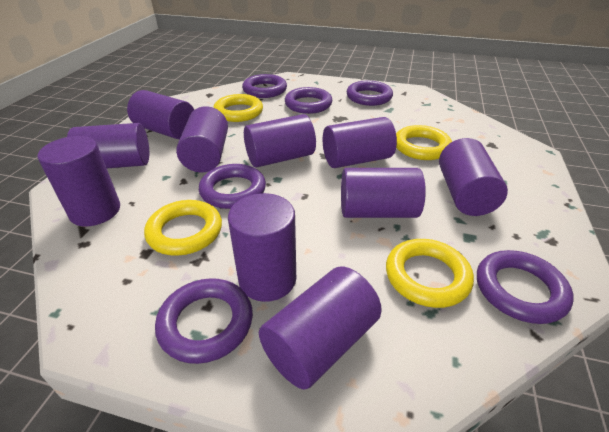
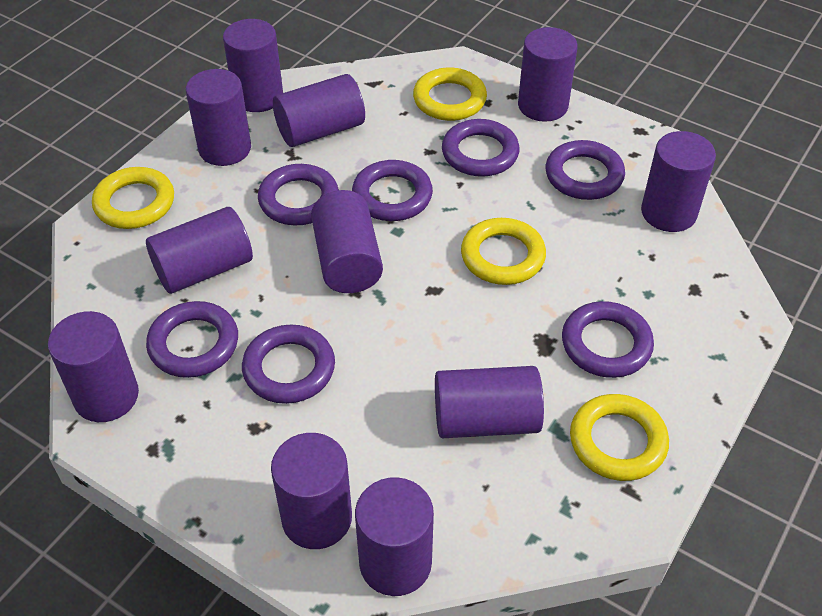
purple cylinder: [38,136,120,226] [67,123,149,168] [127,90,194,139] [176,106,228,172] [228,193,296,302] [244,114,316,168] [259,267,382,390] [323,117,397,168] [341,168,426,218] [439,138,508,216] = 10 -> [48,311,139,422] [146,207,253,294] [186,69,251,166] [223,19,283,112] [271,433,352,549] [273,74,365,147] [311,190,383,293] [355,477,434,596] [435,366,544,438] [518,27,578,122] [641,131,716,232] = 11
purple ring: [155,278,253,364] [199,164,266,209] [242,74,287,98] [285,87,332,114] [347,81,393,106] [477,250,574,324] = 6 -> [146,301,238,378] [242,325,335,404] [258,164,339,225] [352,160,433,221] [442,119,519,177] [546,140,625,200] [562,301,654,378] = 7

